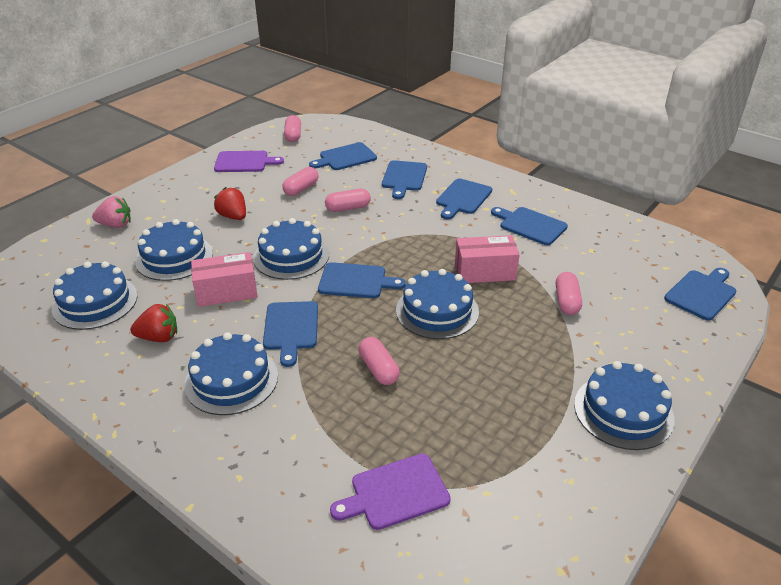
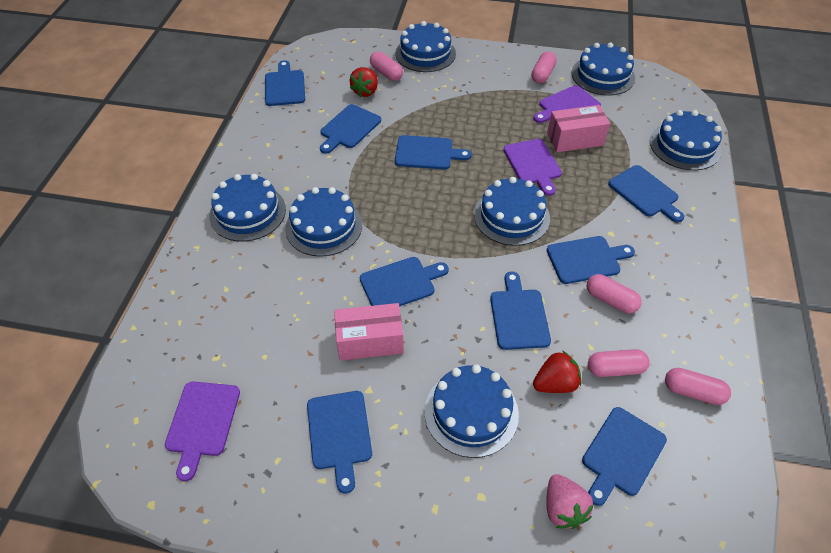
blue cake: [52,261,138,330] [135,219,213,281] [184,332,278,415] [253,218,329,280] [396,269,479,339] [574,361,675,450] = 6 -> [209,174,286,242] [285,187,362,257] [395,21,456,72] [425,365,519,458] [474,177,550,246] [571,42,635,96] [650,110,722,170] = 7
blue cutting board: [263,301,318,367] [309,142,377,170] [318,262,406,298] [382,160,427,199] [436,179,492,219] [491,207,568,245] [664,268,736,320] = 7 -> [265,60,305,106] [307,391,372,493] [320,104,381,154] [360,257,449,307] [395,135,472,170] [490,271,551,350] [547,236,635,284] [582,407,667,506] [608,165,684,223] = 9
purple cutting board: [214,151,284,172] [330,454,451,530] = 2 -> [165,382,240,482] [504,139,562,196] [533,85,601,123] = 3

